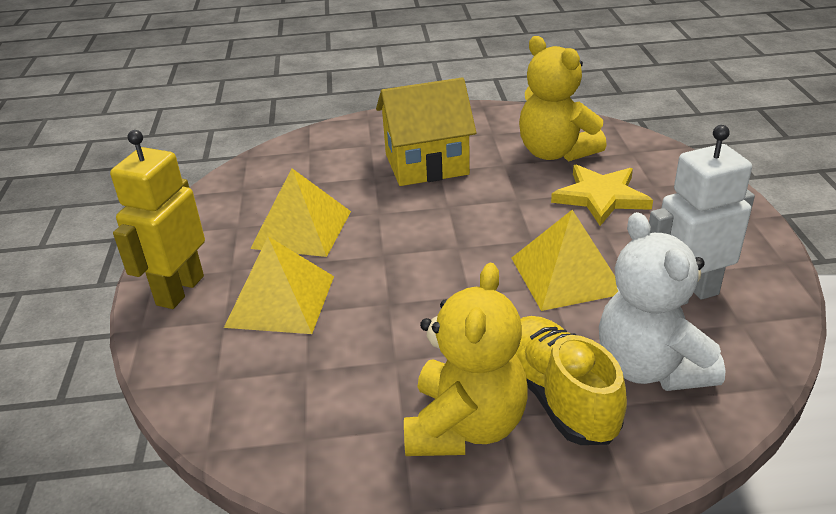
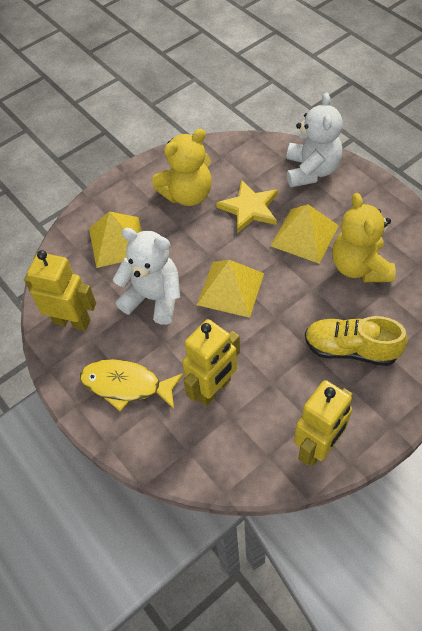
white robot: [649,125,755,305] = 1 -> none = 0
white teddy bear: [599,212,725,391] = 1 -> [113,228,180,325] [287,93,343,187] = 2
yellow fish: none = 0 -> [80,359,183,411] = 1
yellow house: [376,77,477,186] = 1 -> none = 0
yellow robot: [110,130,205,309] = 1 -> [24,250,96,331] [182,319,240,406] [294,380,353,466] = 3

